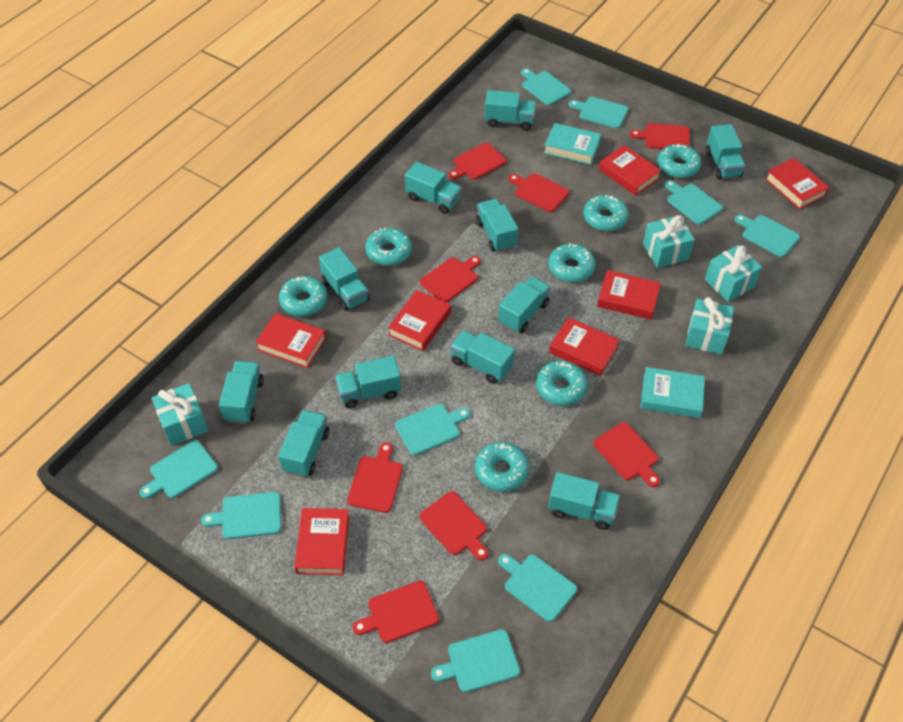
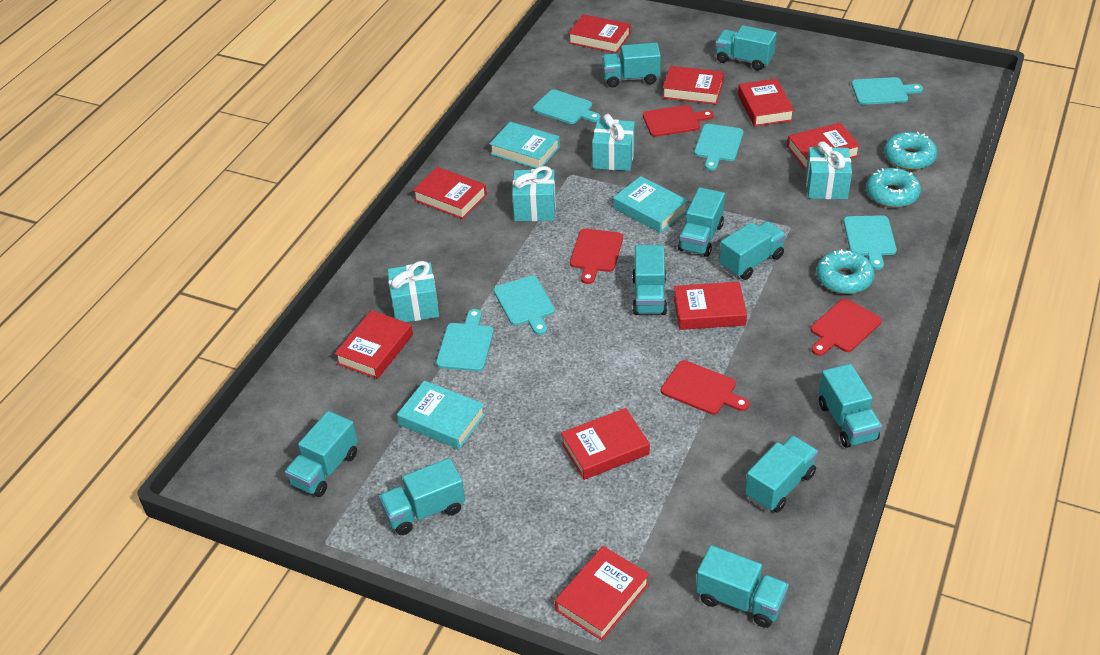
red book: [255,313,326,368] [294,508,350,575] [388,290,451,351] [549,317,620,376] [597,270,661,320] [599,145,661,195] [765,158,830,210] = 7 -> [335,310,413,379] [413,167,487,219] [555,546,649,641] [561,408,650,480] [568,14,630,53] [662,66,724,105] [674,282,747,330] [738,79,794,127] [787,123,860,170] = 9
red cutting board: [347,442,403,513] [353,581,439,643] [419,491,489,560] [420,256,481,303] [448,143,507,180] [508,173,569,212] [593,422,660,487] [630,123,690,149] = 8 -> [570,228,623,284] [643,105,714,137] [661,360,749,415] [811,299,882,356] = 4
turquoise book: [544,123,601,165] [640,367,705,418] = 2 -> [397,380,485,449] [489,122,560,168] [613,176,688,233] = 3
turquoise cutting board: [140,440,218,499] [201,492,281,539] [395,404,470,455] [431,629,520,692] [498,554,577,622] [521,68,571,105] [569,97,628,129] [665,180,723,225] [734,214,800,257] = 9 -> [436,309,494,371] [494,276,555,335] [533,89,601,124] [694,124,744,171] [843,215,897,270] [851,77,923,105] = 6
turquoise donut: [279,276,328,316] [365,228,412,266] [475,442,529,492] [536,361,588,406] [548,243,596,283] [583,195,629,231] [657,144,701,178] = 7 -> [816,249,875,294] [866,168,921,208] [884,131,937,170] = 3
turquoise truck: [219,361,264,424] [278,410,329,477] [319,247,370,311] [335,356,401,409] [405,162,462,214] [450,330,515,384] [476,199,518,252] [484,90,536,131] [498,276,551,333] [548,472,620,530] [706,124,745,180] = 11 -> [285,411,358,497] [379,458,465,535] [602,43,661,87] [632,245,667,315] [678,187,725,257] [696,545,789,628] [715,25,776,71] [719,221,786,280] [745,436,818,512] [819,364,882,448] = 10

